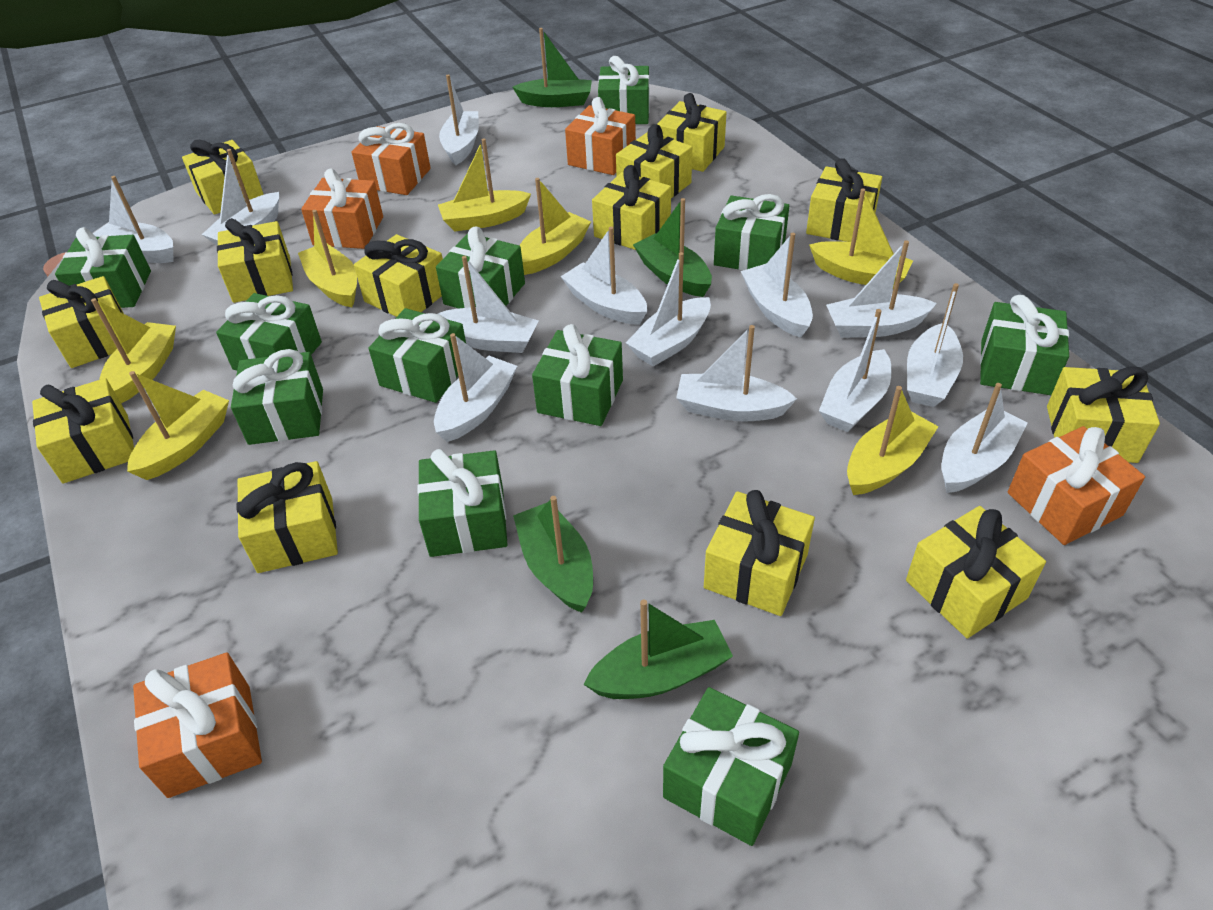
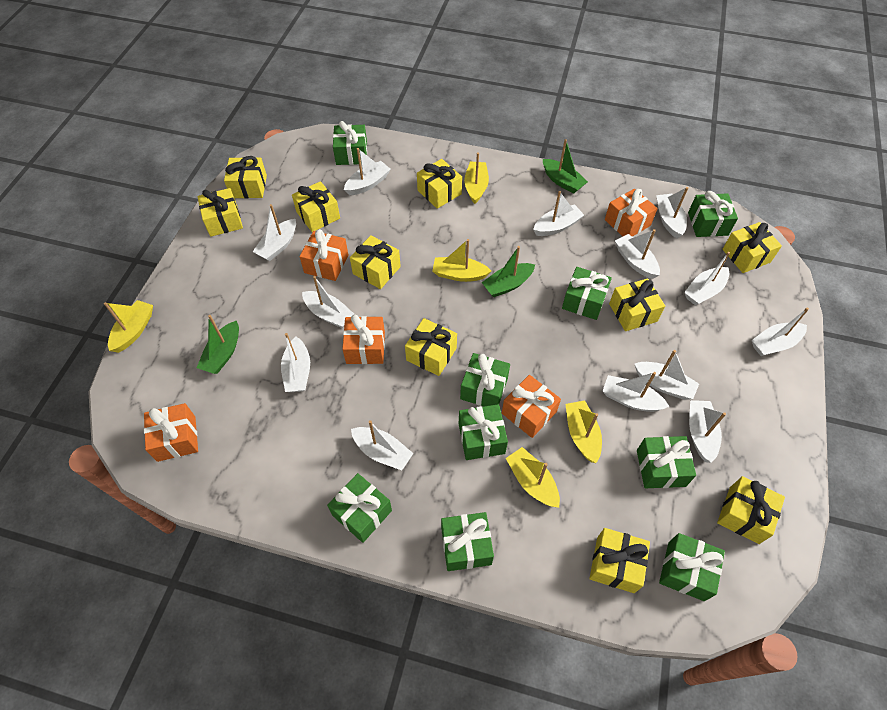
green boat: [512,28,592,107] [513,496,593,613] [583,600,733,699] [633,198,712,297] = 4 -> [197,315,239,374] [482,246,535,297] [543,139,588,194] = 3
green gift: [55,227,151,308] [216,293,322,370] [231,349,323,445] [368,308,466,403] [417,449,508,557] [436,226,525,308] [532,324,623,426] [598,56,650,124] [663,687,799,846] [714,194,789,271] [980,295,1069,395] = 11 -> [327,473,392,543] [333,121,367,165] [441,512,494,571] [459,404,508,460] [460,353,510,406] [562,267,612,320] [637,436,696,488] [659,533,725,601] [688,191,738,237] = 9
yellow boat: [91,298,176,403] [127,371,229,480] [298,210,357,307] [438,138,531,232] [519,178,591,275] [809,188,913,288] [847,386,939,495] = 7 -> [104,300,153,353] [432,239,491,282] [464,152,489,204] [506,447,560,508] [565,400,602,463] = 5
yellow gift: [32,378,134,483] [39,276,124,368] [182,140,264,215] [217,218,293,303] [236,461,338,573] [354,234,443,317] [592,165,671,250] [616,124,692,198] [658,93,727,172] [704,490,815,616] [806,158,882,243] [906,506,1046,639] [1047,367,1160,463] = 13 -> [197,188,243,237] [224,156,267,198] [292,181,340,232] [350,235,401,289] [405,318,457,376] [417,159,462,209] [589,528,650,593] [609,278,665,331] [717,476,785,544] [722,222,782,273] = 10

